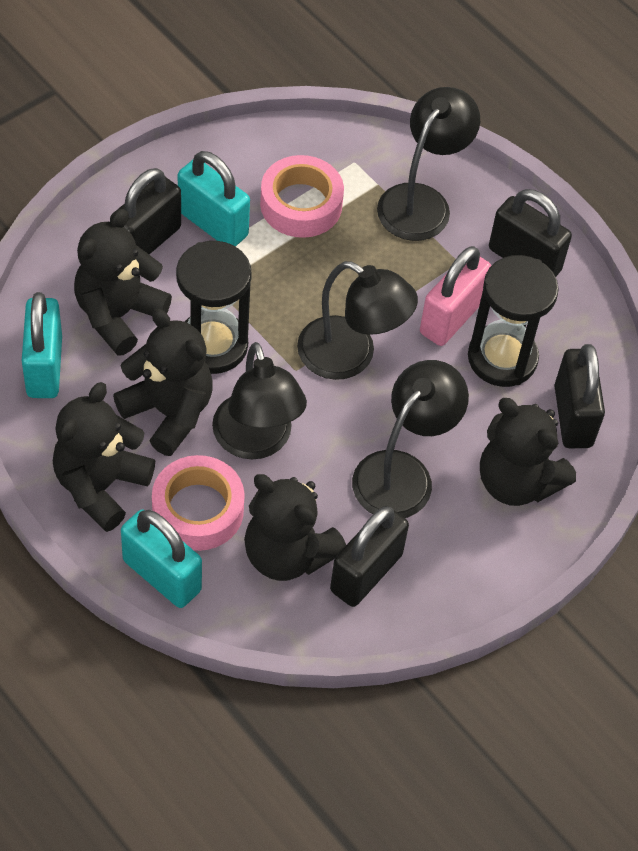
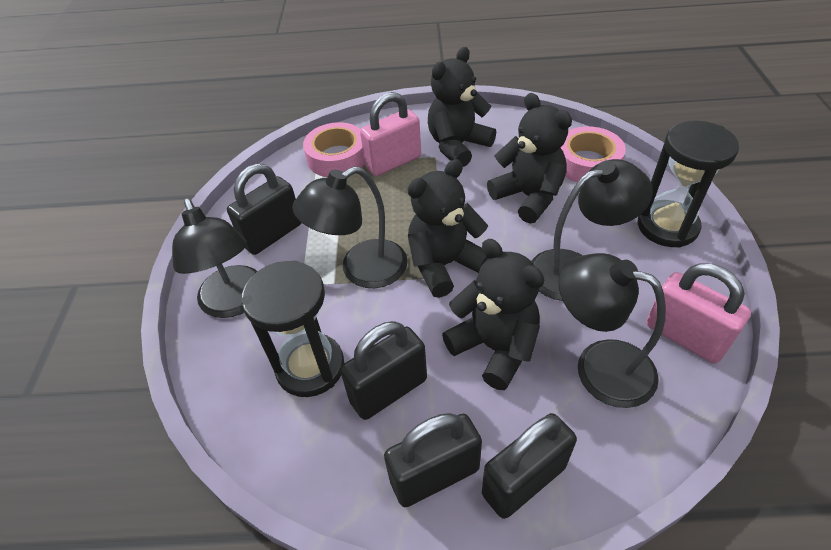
black teddy bear: [53,382,155,532] [74,209,172,356] [113,308,213,456] [244,474,346,581] [480,398,576,506] = 5 -> [408,159,488,298] [428,47,496,167] [442,239,544,390] [487,93,572,224] = 4
pink padlock: [420,246,491,346] = 1 -> [360,92,421,176] [646,263,751,364] = 2
turquoise padlock: [22,292,62,398] [121,510,202,608] [178,151,250,247] = 3 -> none = 0

